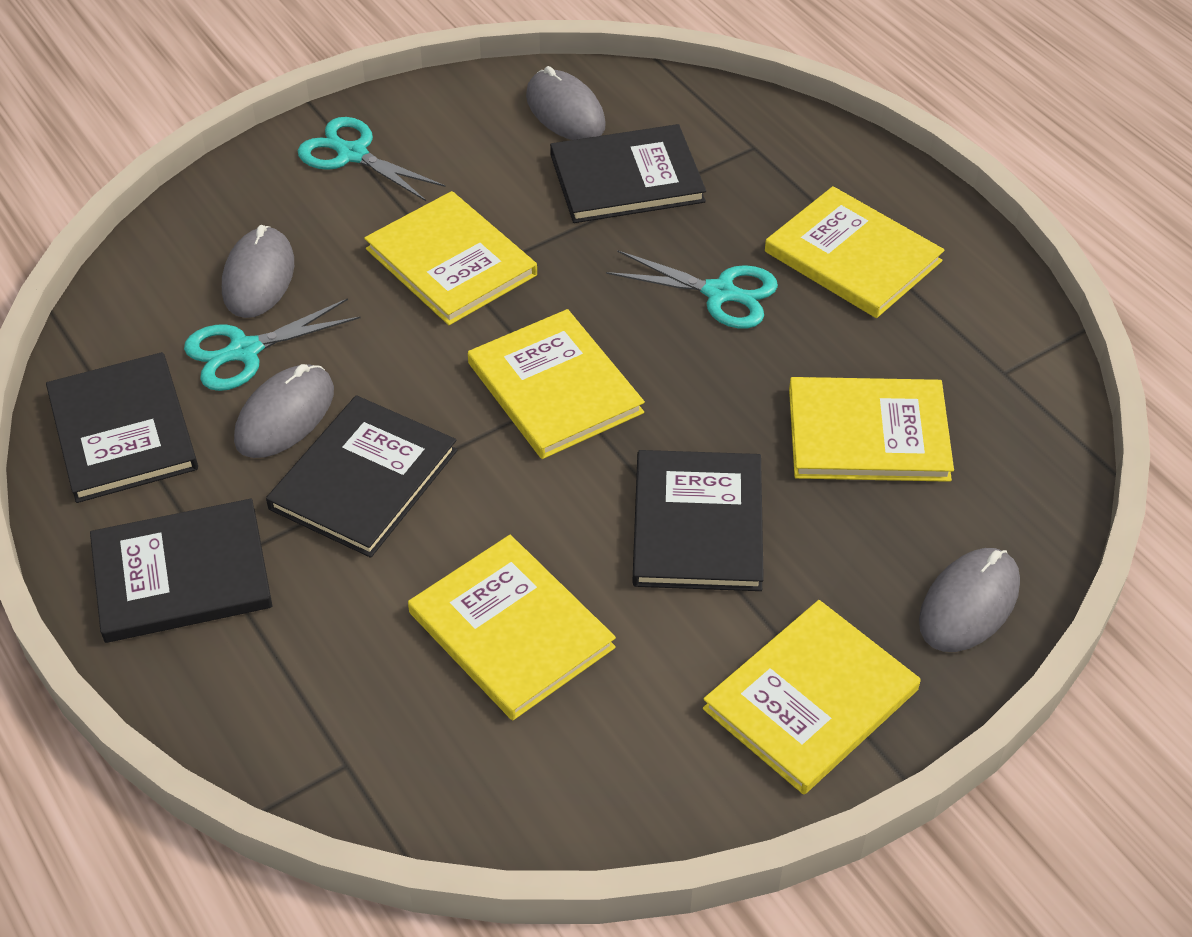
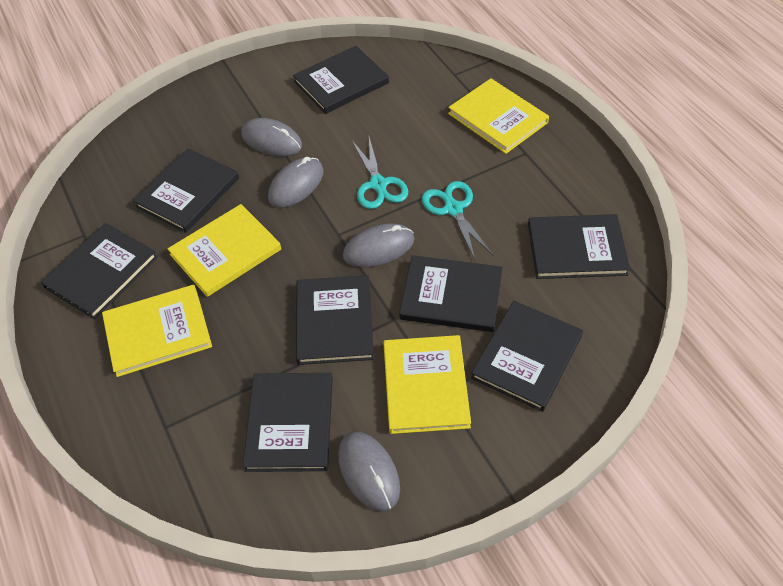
black book: [46,352,198,503] [90,499,272,643] [266,395,457,558] [550,124,706,223] [632,450,764,591] = 5 -> [41,223,158,319] [133,148,239,233] [243,373,333,472] [293,46,389,114] [296,275,374,365] [399,255,503,332] [471,301,583,412] [528,214,630,279] = 8
turquoise scissors: [184,298,361,391] [298,117,446,201] [606,250,778,329] = 3 -> [352,137,408,209] [422,181,494,260] = 2
yellow book: [364,191,537,325] [408,535,616,720] [468,309,645,459] [703,600,920,795] [765,186,945,318] [789,377,954,482] = 6 -> [102,285,212,377] [168,204,281,297] [383,335,471,434] [448,78,549,154] = 4

